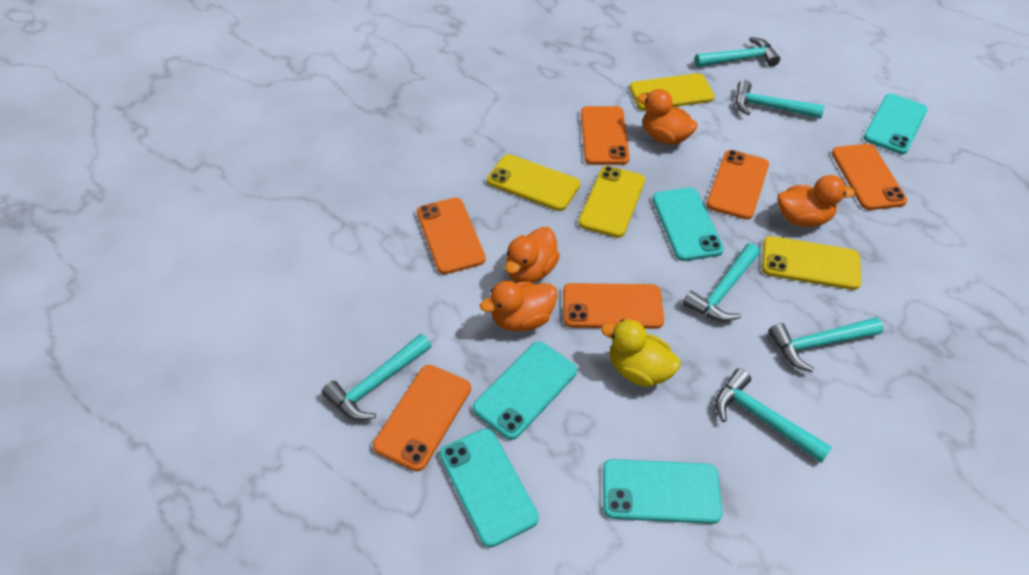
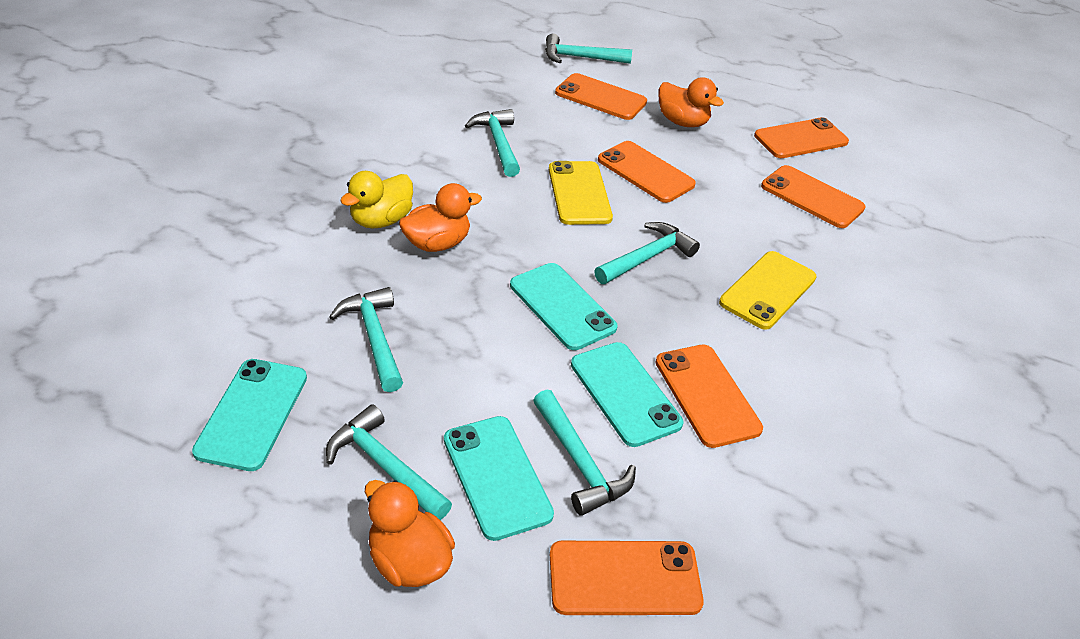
orange duck: [480,280,558,331] [505,227,560,283] [637,89,698,145] [778,175,855,227] = 4 -> [365,480,455,587] [399,183,482,252] [659,77,724,127] = 3
turquoise phone: [440,428,539,547] [473,342,577,440] [603,459,723,524] [652,187,724,261] [864,94,928,154] = 5 -> [192,359,307,471] [444,416,554,541] [510,263,618,350] [571,342,683,447] = 4
yellow phone: [487,154,580,211] [578,166,645,238] [629,73,714,111] [762,236,861,290] = 4 -> [549,161,613,225] [719,251,817,330] = 2

